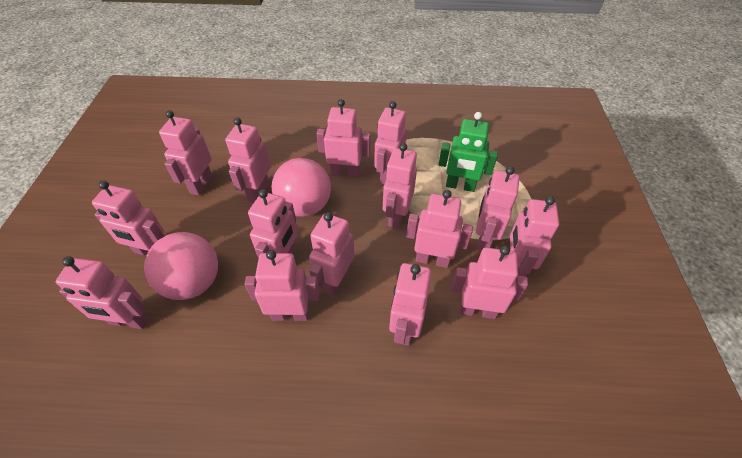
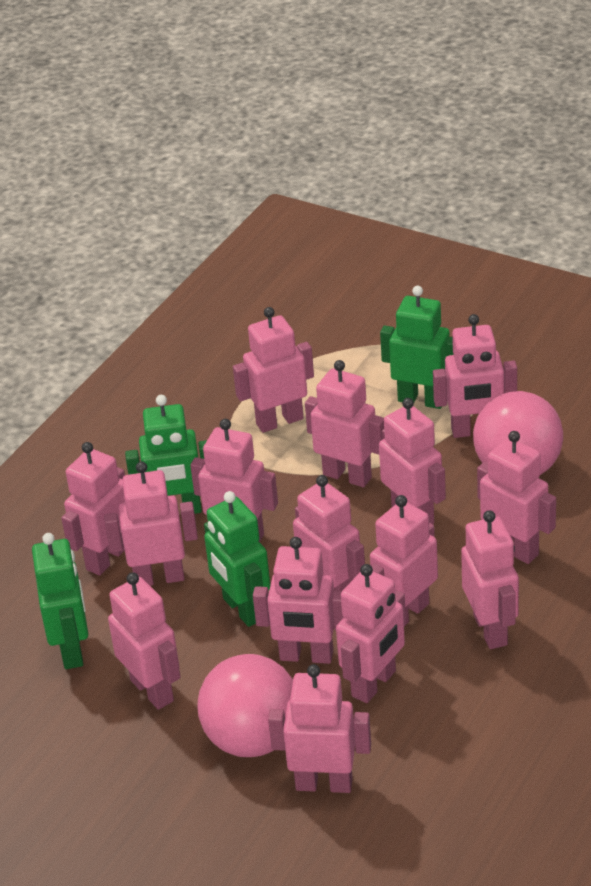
green robot: [438,112,498,192] = 1 -> [32,533,88,669] [125,395,207,514] [204,491,270,627] [380,285,454,409] = 4

